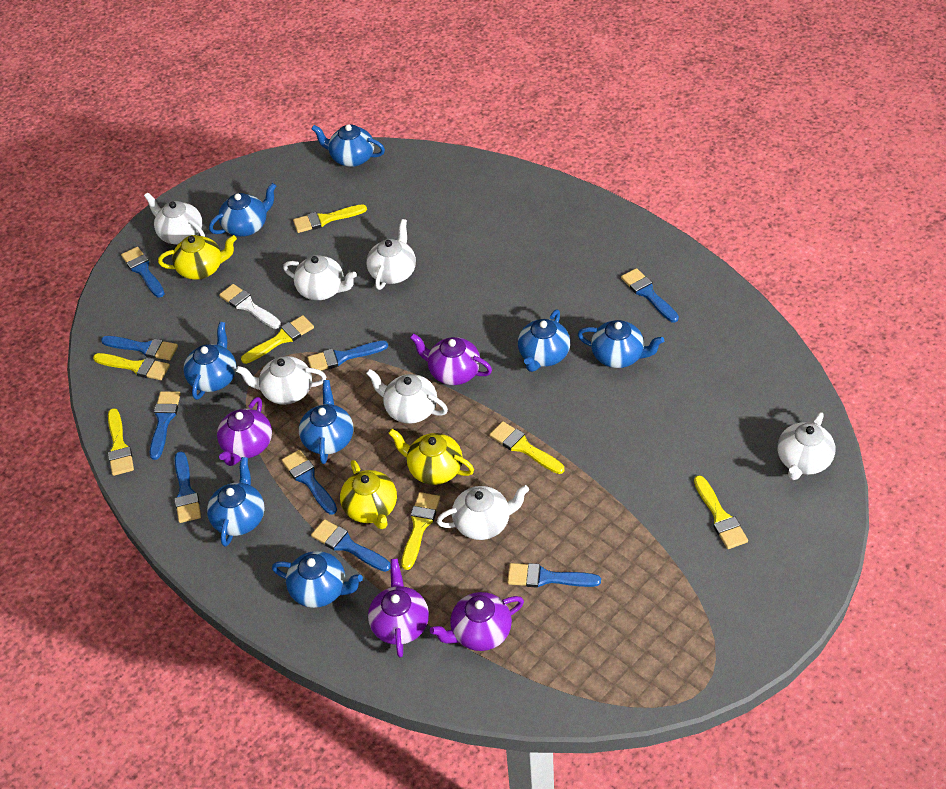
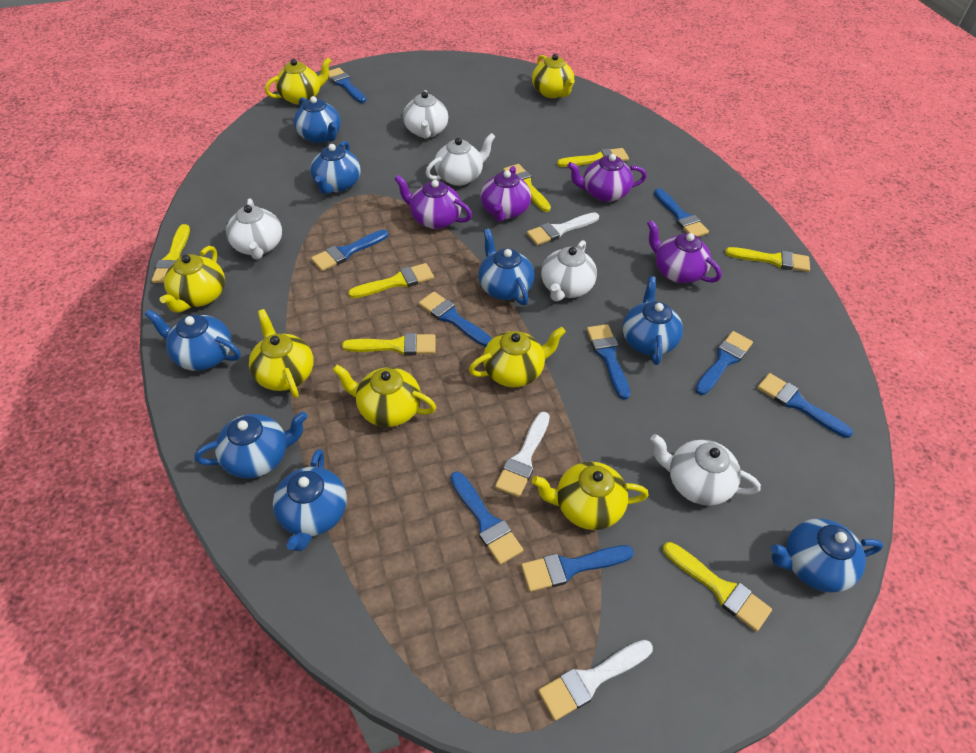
white brush: [219,284,281,329] = 1 -> [495,412,550,498] [527,212,599,245] [538,640,653,721] = 3
white teapot: [144,192,205,245] [236,356,326,405] [283,255,357,300] [366,219,416,290] [366,369,448,424] [437,485,529,540] [777,412,835,480] = 7 -> [226,198,282,260] [403,90,448,138] [426,133,495,186] [541,240,597,301] [651,434,761,506] = 5
yellow teapot: [158,235,237,280] [340,460,397,529] [388,429,474,485] = 3 -> [160,246,225,313] [249,309,314,398] [265,58,331,105] [333,364,436,427] [469,326,566,387] [532,54,575,98] [532,462,649,530] = 7

